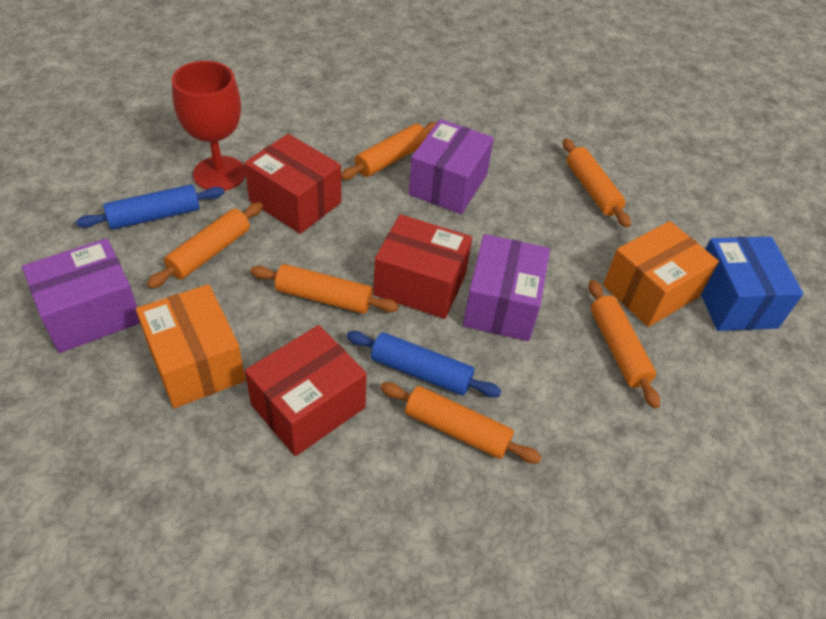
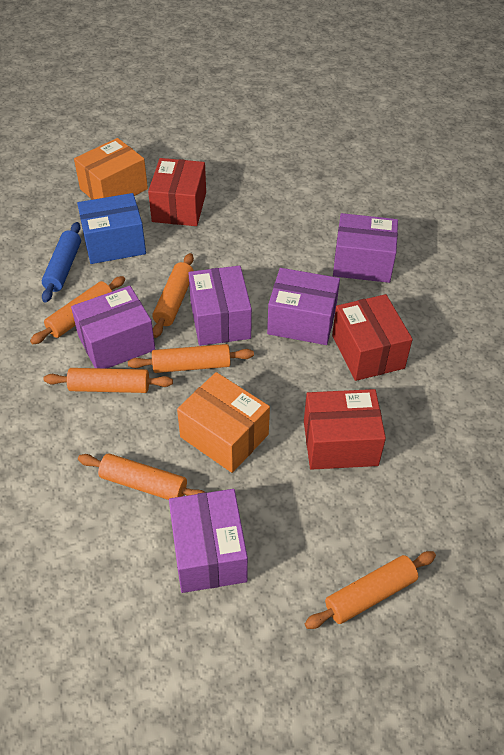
blue rolling pin: [76,185,224,230] [346,331,501,398] = 2 -> [42,222,81,303] = 1
purple box: [22,238,140,353] [408,119,494,214] [463,234,550,341] = 3 -> [71,286,155,369] [169,489,248,593] [188,266,252,346] [267,268,340,345] [333,213,398,283] = 5
red goblet: [172,61,246,191] = 1 -> none = 0

